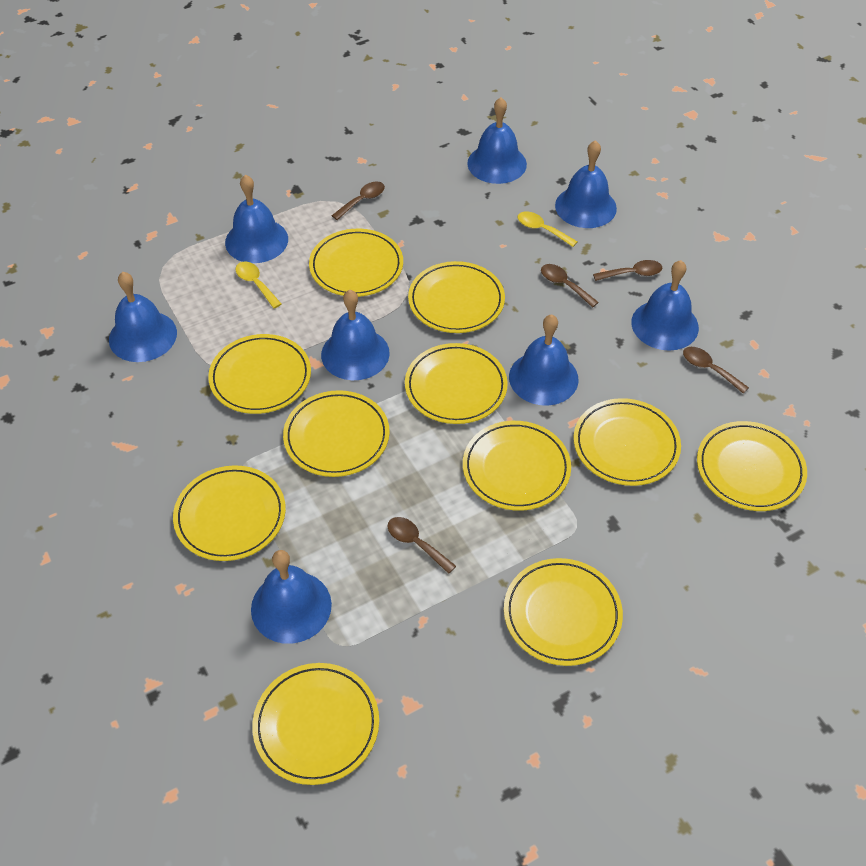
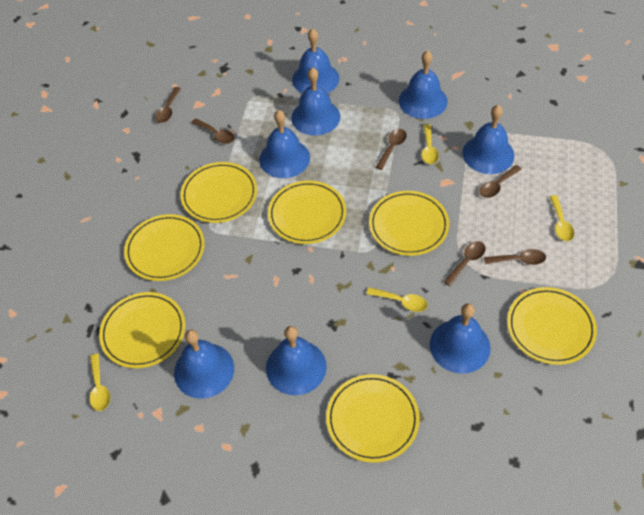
brown spoon: [331,181,385,220] [387,517,456,574] [541,264,599,307] [593,260,662,281] [683,347,749,393] = 5 -> [155,87,181,123] [192,118,234,144] [376,129,407,170] [443,241,486,286] [479,165,522,198] [484,249,546,265] = 6
yellow plate: [173,465,286,561] [208,334,311,414] [252,663,379,785] [283,390,390,477] [309,229,403,297] [405,343,508,424] [408,261,505,333] [463,421,571,511] [504,558,623,666] [574,398,681,486] [697,421,807,511] = 11 -> [99,292,185,368] [124,214,205,281] [180,162,257,223] [268,181,346,244] [326,374,420,463] [369,191,449,256] [507,287,597,365] = 7
yellow spoon: [236,262,281,308] [518,212,577,247] = 2 -> [90,353,110,411] [366,287,428,312] [422,124,439,164] [550,195,574,241] = 4

